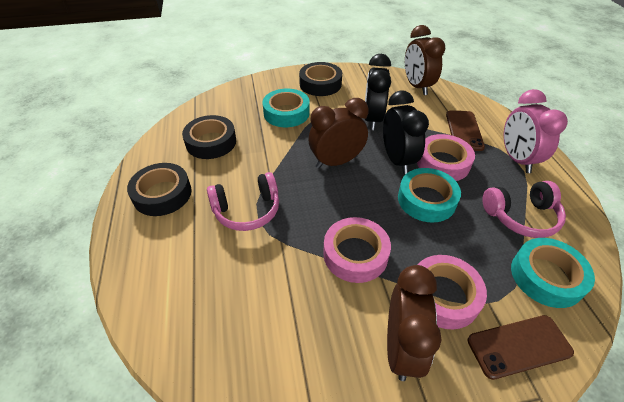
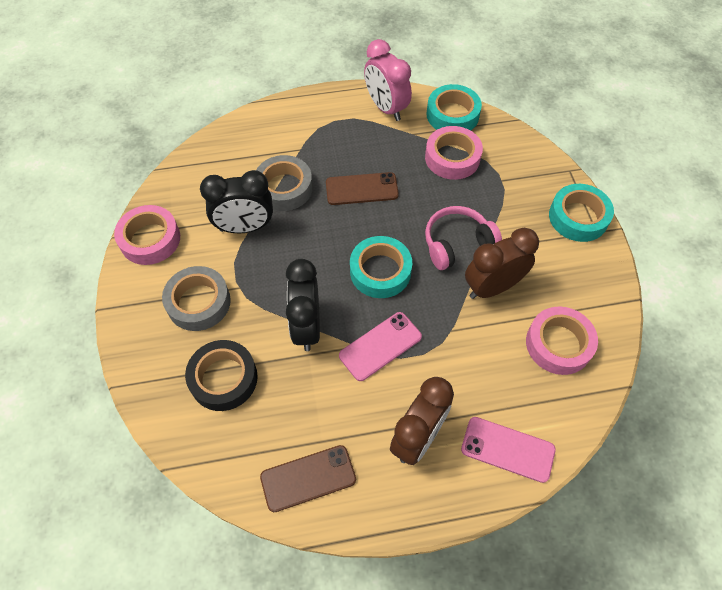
black tape: [127,163,192,216] [182,115,236,159] [299,62,342,96] = 3 -> [185,340,258,411] = 1
brown clock: [309,98,368,168] [387,265,442,381] [405,25,446,95] = 3 -> [390,377,454,465] [465,228,539,299] = 2
grey tape: none = 0 -> [162,266,231,331] [256,155,313,211] = 2
pink headphones: [207,172,279,231] [482,181,566,238] = 2 -> [425,206,502,270] = 1
pink phone: none = 0 -> [339,312,422,381] [461,417,556,483] = 2

